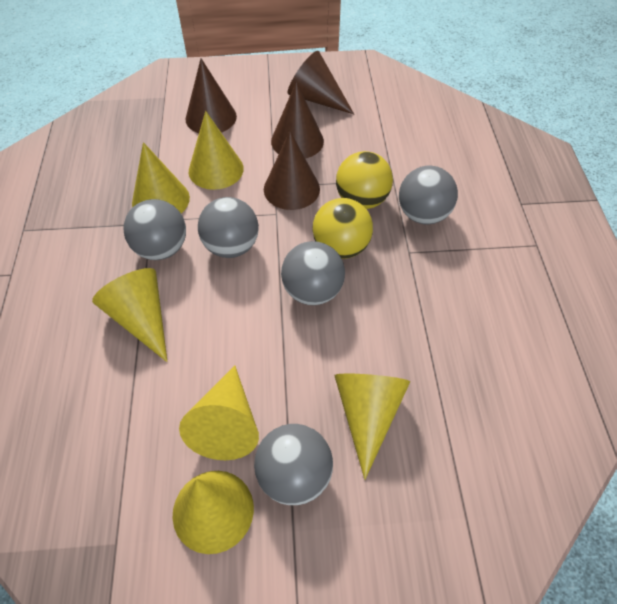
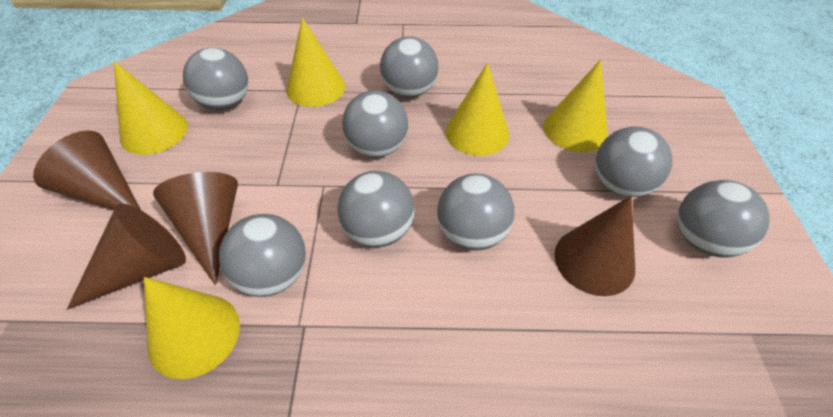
grey ball: [124,199,186,260] [198,197,259,258] [254,424,333,505] [281,241,345,305] [399,166,458,224] = 5 -> [183,48,248,110] [219,214,306,297] [337,171,414,248] [342,90,408,157] [380,36,439,98] [437,173,515,251] [595,126,672,197] [678,180,770,258] = 8
yellow ball: [312,198,373,259] [336,151,393,209] = 2 -> none = 0
yellow cone: [92,268,167,362] [132,142,190,213] [173,471,254,554] [179,366,259,460] [189,111,244,190] [334,374,410,480] = 6 -> [114,61,188,155] [144,277,240,379] [286,18,345,107] [446,63,509,156] [543,60,608,152] = 5

